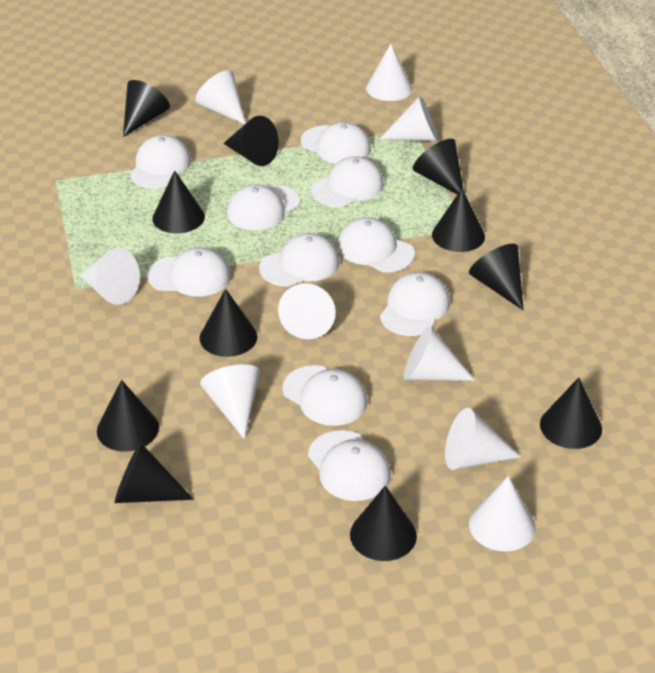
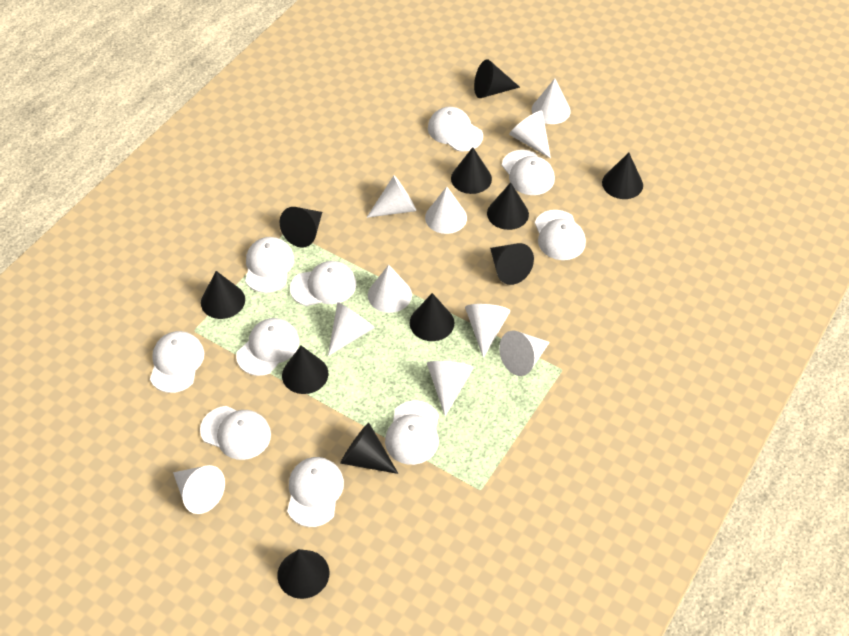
white cone: [80,248,140,305] [195,70,246,125] [200,364,260,439] [278,283,336,339] [366,44,412,101] [380,96,438,141] [403,326,475,381] [445,408,521,470] [469,476,536,551] = 9 -> [173,465,225,514] [328,302,375,356] [366,176,416,218] [368,265,412,313] [425,187,467,234] [427,361,473,416] [465,304,510,358] [499,331,550,376] [509,110,551,159] [532,78,571,124] = 10

